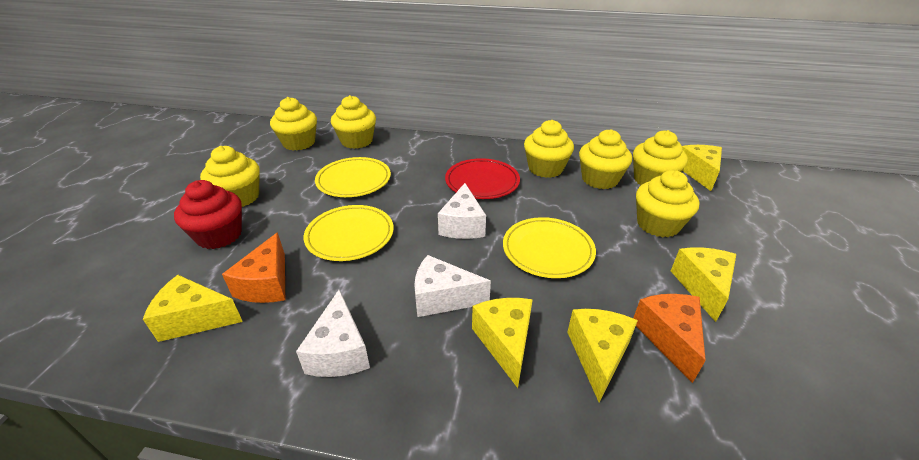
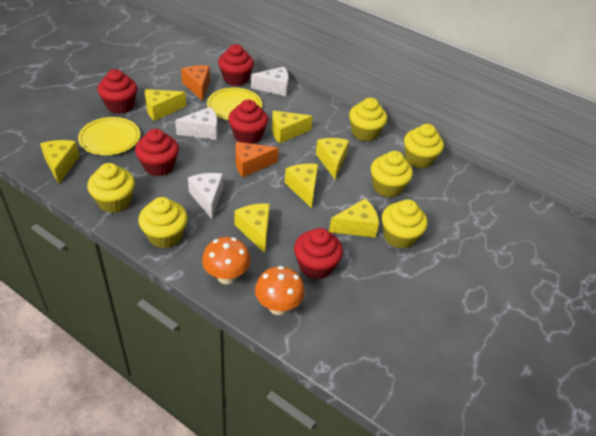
orange mushroom: none = 0 -> [202,237,251,284] [255,266,305,315] = 2
red cupcake: [174,180,242,249] = 1 -> [97,69,137,114] [135,129,179,176] [218,44,254,86] [228,100,268,144] [294,228,343,279] = 5
red plate: [445,158,520,199] = 1 -> none = 0
yellow cheese: [143,275,243,342] [472,298,533,388] [567,309,638,403] [671,247,736,322] [682,145,722,191] = 5 -> [40,140,79,184] [145,89,186,121] [235,204,270,253] [272,111,313,143] [285,164,318,208] [316,138,349,179] [329,199,379,238] = 7
yellow cupcake: [200,146,260,207] [270,97,317,150] [331,95,376,149] [524,120,574,178] [579,129,632,189] [633,130,688,186] [636,170,700,237] = 7 -> [87,163,135,213] [138,197,188,248] [349,98,387,141] [371,151,413,197] [382,199,428,249] [404,124,444,168] = 6
yellow plate: [304,205,394,261] [315,157,391,197] [503,217,596,278] = 3 -> [78,117,140,155] [207,88,262,120] = 2

